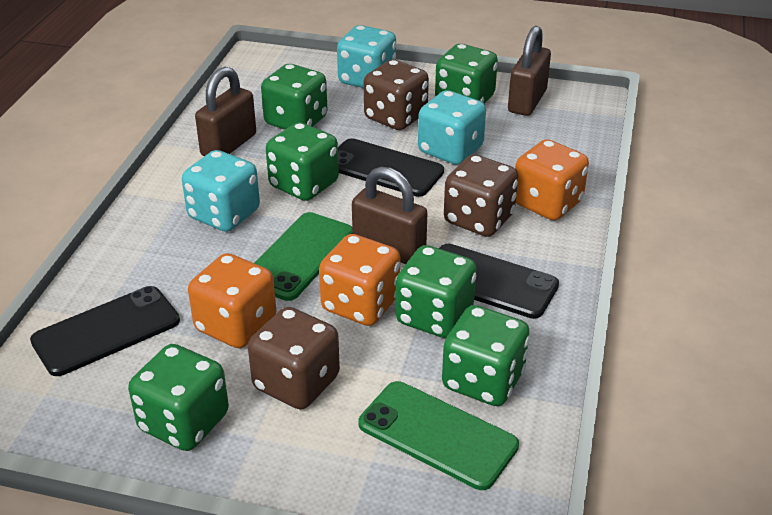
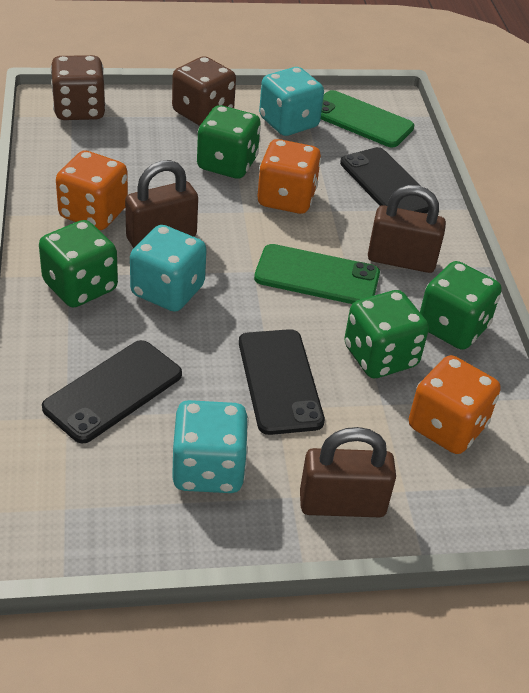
brown dice: [248,307,340,410] [364,60,429,130] [444,154,518,237] = 3 -> [51,55,106,120] [172,56,236,126] = 2
green dice: [128,344,229,451] [261,64,328,130] [266,122,339,201] [395,245,476,338] [435,44,498,103] [442,305,530,406] = 6 -> [39,220,118,307] [197,105,261,179] [344,290,429,379] [420,261,501,350] = 4

